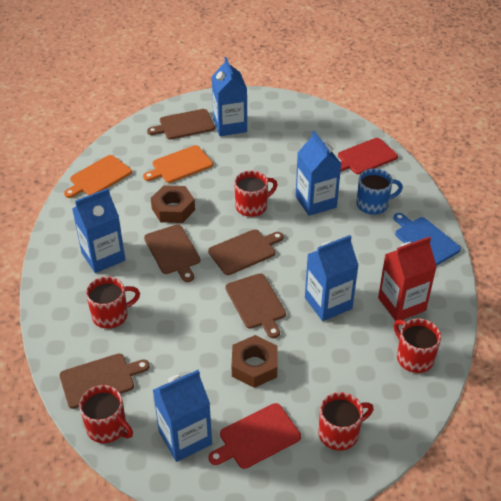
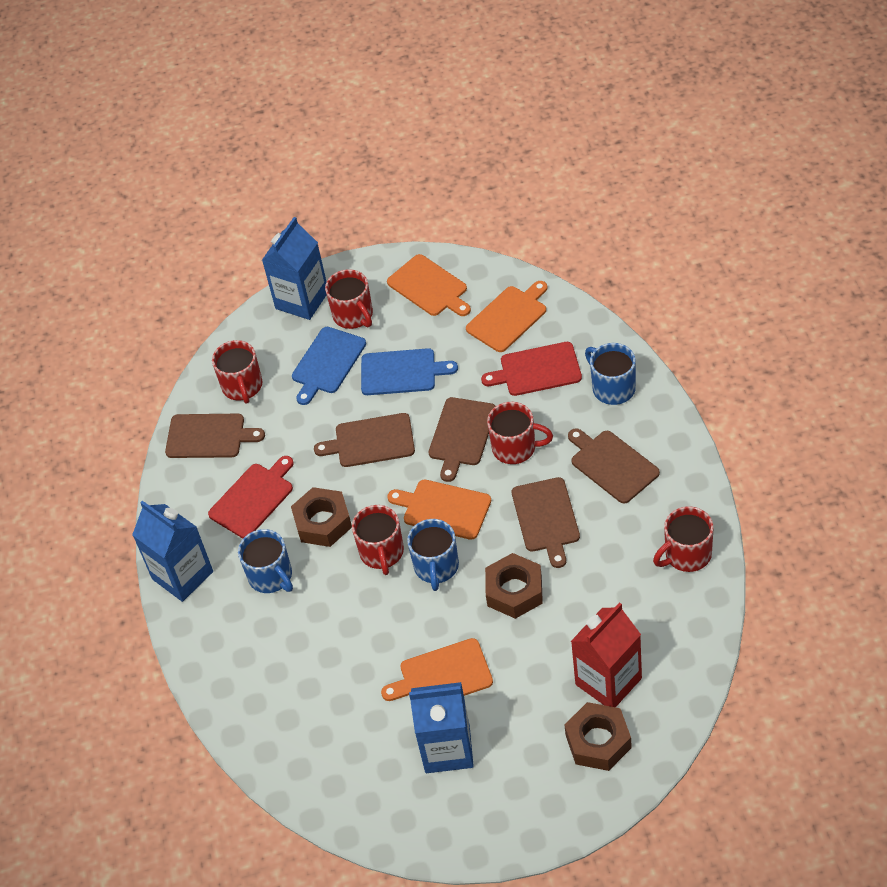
blue carton: [72,188,125,273] [153,370,212,462] [212,57,247,136] [295,131,341,216] [305,235,359,321] = 5 -> [132,501,213,602] [262,217,327,320] [409,682,474,773] = 3
blue cutting board: [393,213,461,266] = 1 -> [292,327,366,405] [361,348,458,395] = 2
blue mug: [356,168,403,215] = 1 -> [238,529,293,593] [407,519,459,591] [585,343,636,405] = 3
brown nut: [151,185,195,223] [232,335,277,388] = 2 -> [291,487,352,547] [485,553,543,619] [565,702,632,771] = 3
orange cutting board: [64,155,132,198] [143,145,213,183] = 2 -> [381,638,493,701] [387,254,471,316] [387,480,491,540] [466,281,548,352] = 4

